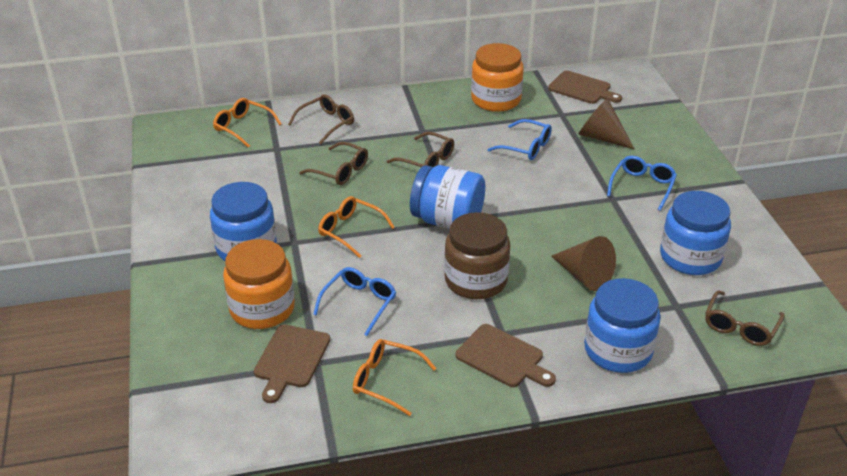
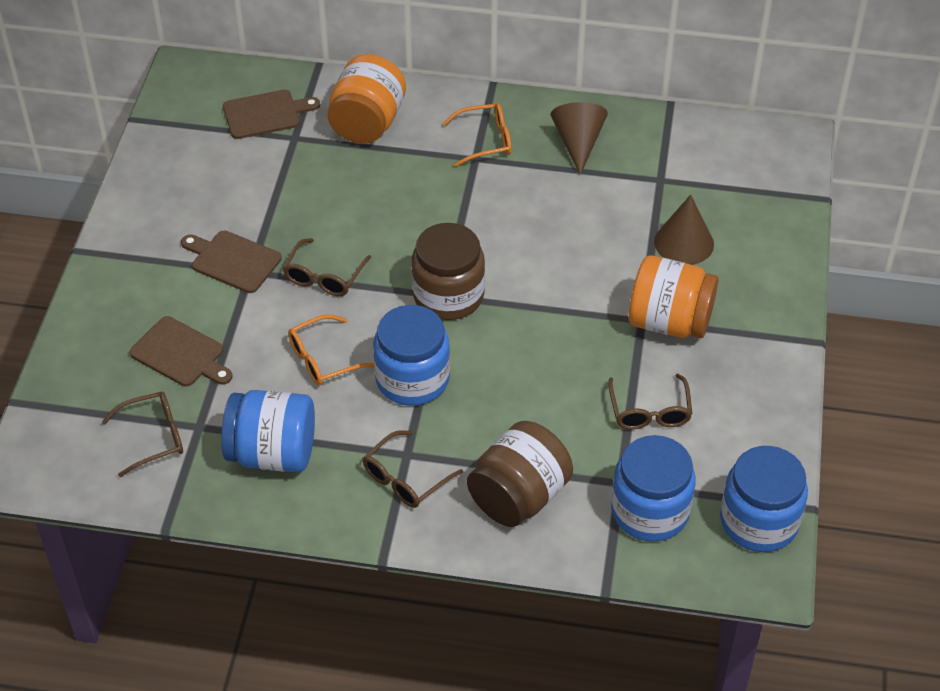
blue glasses: [313,267,396,336] [488,119,552,160] [607,156,677,211] = 3 -> none = 0
brown jar: [444,212,510,299] = 1 -> [412,223,485,320] [467,421,573,527] = 2
orange glasses: [213,98,282,148] [318,196,395,258] [353,339,437,416] = 3 -> [288,314,374,386] [443,103,511,167] = 2

